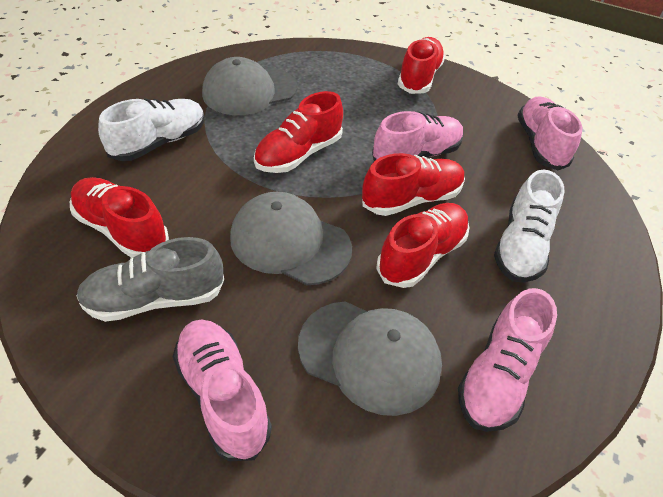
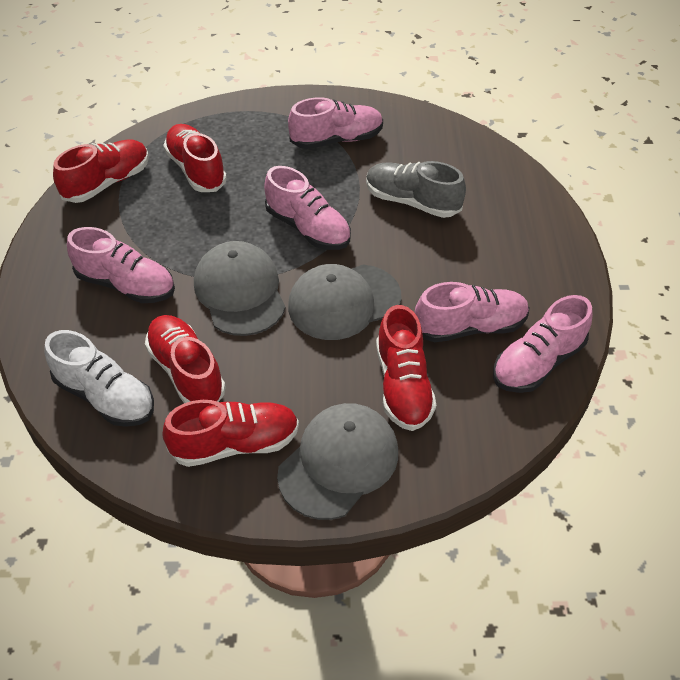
pink shoe: [172,319,272,461] [372,111,464,161] [458,288,557,432] [517,96,582,170] = 4 -> [67,227,175,303] [264,166,351,250] [288,97,383,149] [415,282,530,342] [493,295,593,393] = 5
white shoe: [98,98,205,161] [494,169,564,283] = 2 -> [44,330,154,427] = 1

